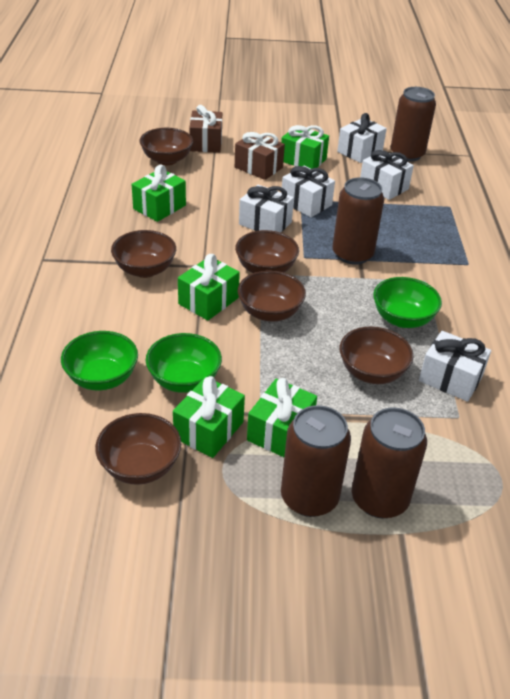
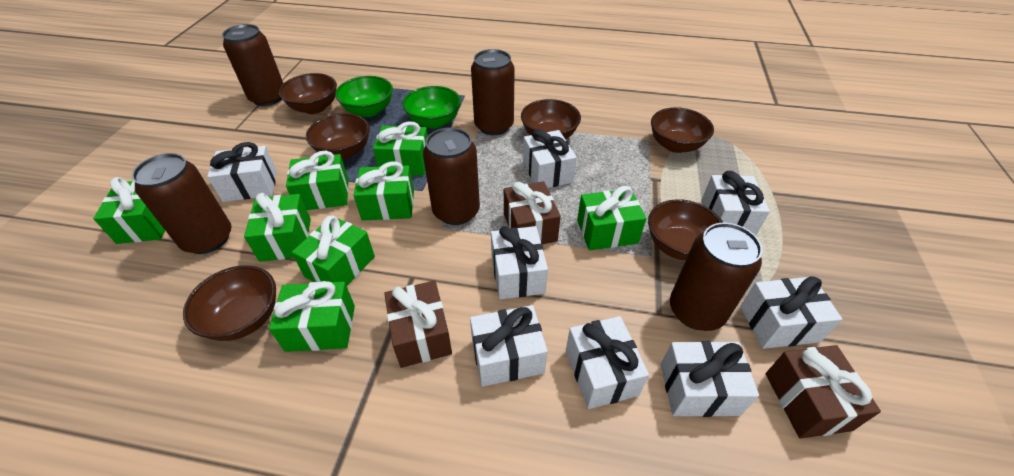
brown can: [281,405,351,517] [333,177,384,265] [352,407,427,518] [391,87,436,162] = 4 -> [132,153,231,254] [222,24,284,106] [423,127,480,225] [471,49,515,135] [670,223,762,331] = 5
brown gift: [189,105,222,153] [235,132,285,180] = 2 -> [384,281,452,368] [504,181,561,244] [766,345,881,439] = 3
green bowl: [61,331,138,391] [146,333,222,393] [373,277,442,328] = 3 -> [335,76,393,117] [402,86,461,129] = 2
green gift: [132,165,186,222] [173,376,245,458] [178,254,240,320] [247,378,317,457] [281,125,329,168] = 5 -> [93,177,165,244] [244,193,311,262] [269,281,355,352] [286,151,349,210] [292,215,375,286] [354,161,414,221] [373,121,428,176] [577,186,646,250] = 8
white gift: [239,185,294,233] [281,166,335,217] [337,113,387,163] [360,150,414,200] [419,331,491,402] = 5 -> [207,142,277,202] [470,305,548,387] [491,226,548,299] [523,129,577,188] [566,316,649,409] [661,341,759,417] [701,171,770,236] [740,276,842,349] = 8

